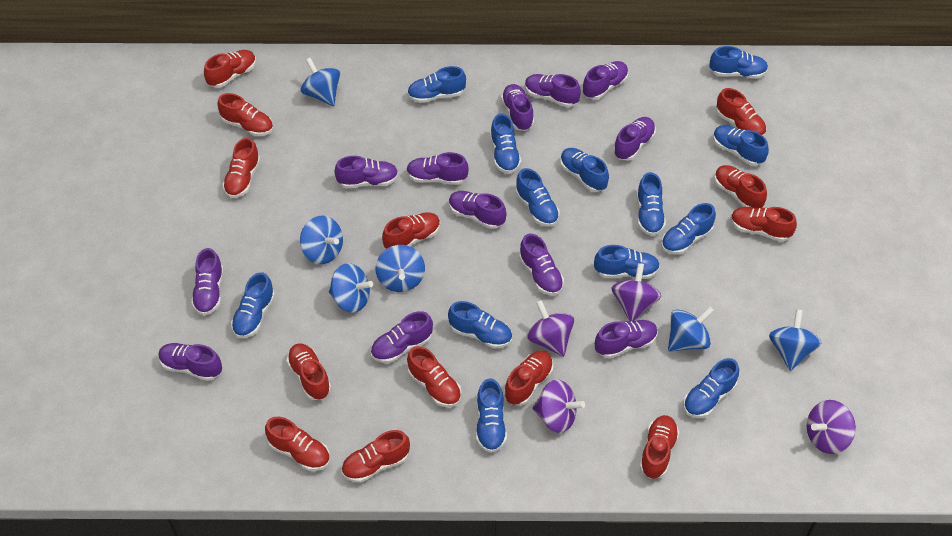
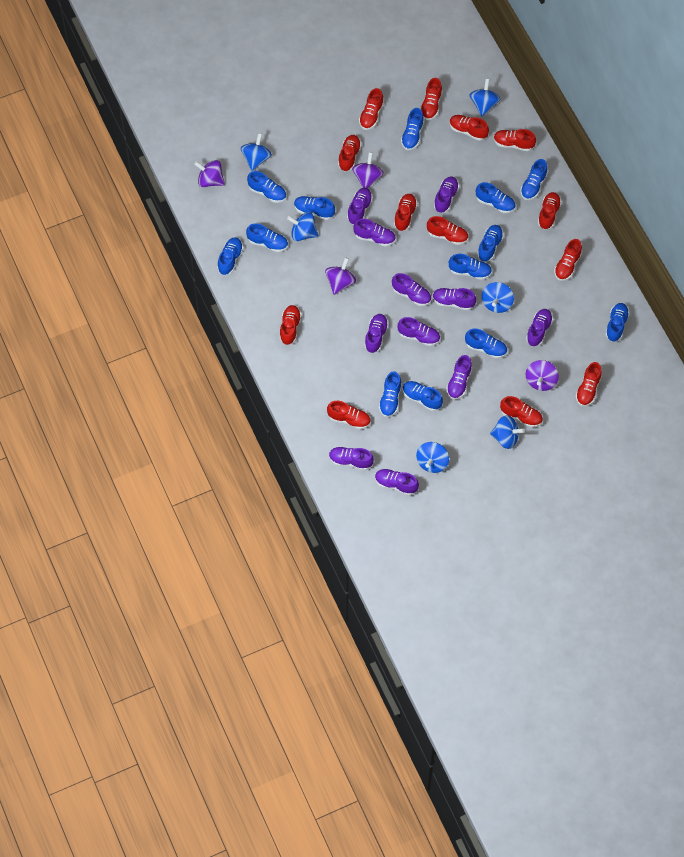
purple shoe: [158,343,222,381] [191,248,223,315] [334,156,399,188] [371,311,433,363] [406,152,469,185] [449,191,506,229] [501,84,534,131] [519,233,564,296] [525,74,581,107] [583,61,628,100] [595,320,658,358] [613,117,656,161] = 12 -> [329,447,374,470] [347,188,373,224] [353,219,396,246] [364,314,389,353] [375,469,419,495] [392,273,431,306] [398,317,440,346] [433,288,476,310] [434,176,459,213] [446,355,472,399] [526,309,553,346] = 11

